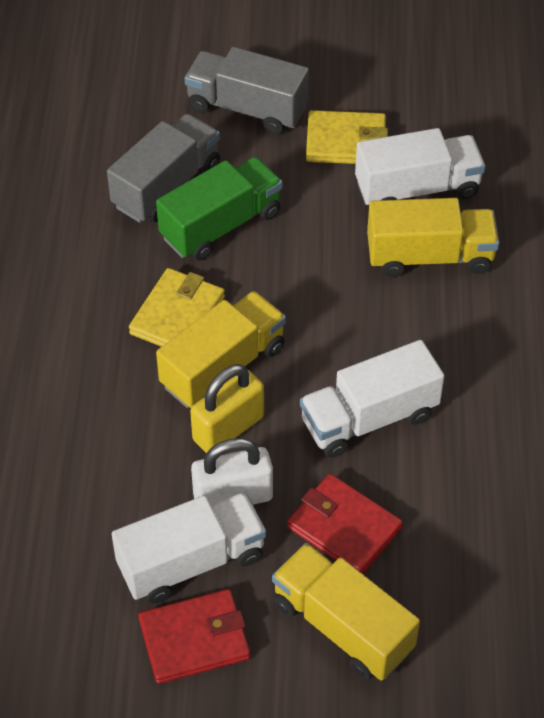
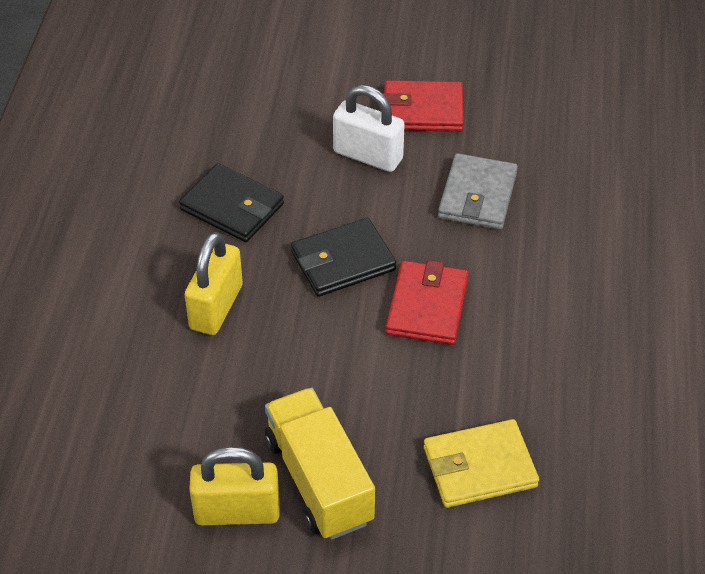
black wallet: none = 0 -> [179,163,284,242] [291,218,396,297] = 2
green truck: [156,157,282,261] = 1 -> none = 0
grey truck: [107,114,220,223] [185,47,309,135] = 2 -> none = 0
grey wallet: none = 0 -> [438,153,518,230] = 1
white truck: [112,492,266,603] [300,340,444,458] [355,128,486,205] = 3 -> none = 0
yellow padlock: [190,364,264,453] = 1 -> [185,232,243,335] [189,446,279,526] = 2
yellow truck: [156,291,286,408] [272,543,420,681] [367,198,499,277] = 3 -> [265,388,375,540] = 1
yellow wallet: [129,268,225,347] [306,110,388,164] = 2 -> [424,419,539,508] = 1

